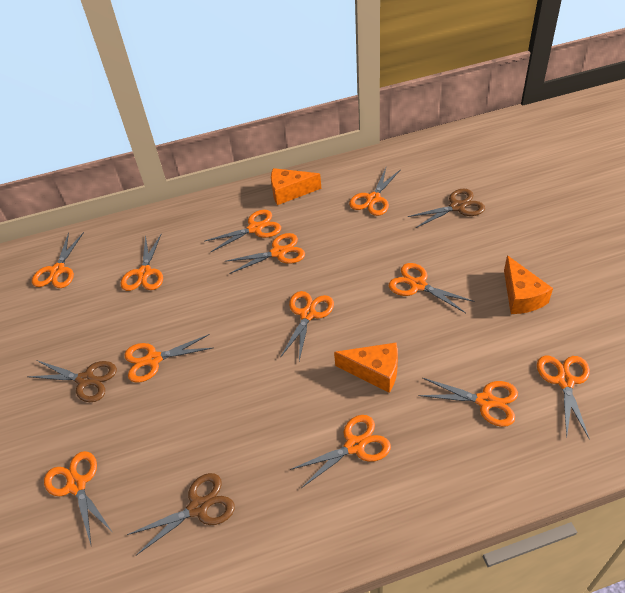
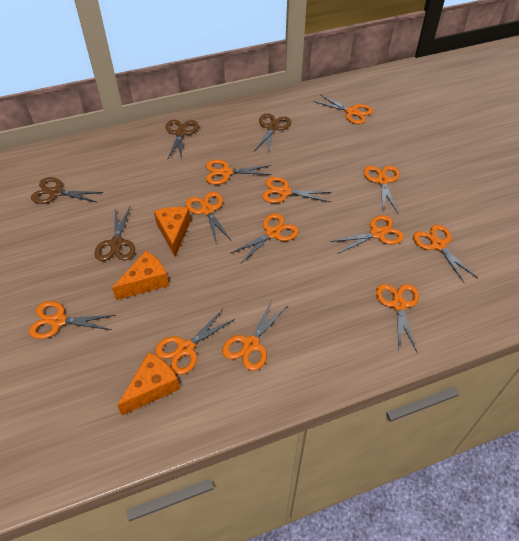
brown scissors: [27,360,117,402] [127,473,235,555] [408,189,485,228] = 3 -> [31,177,103,204] [94,207,135,261] [166,120,199,161] [254,113,291,155] = 4

